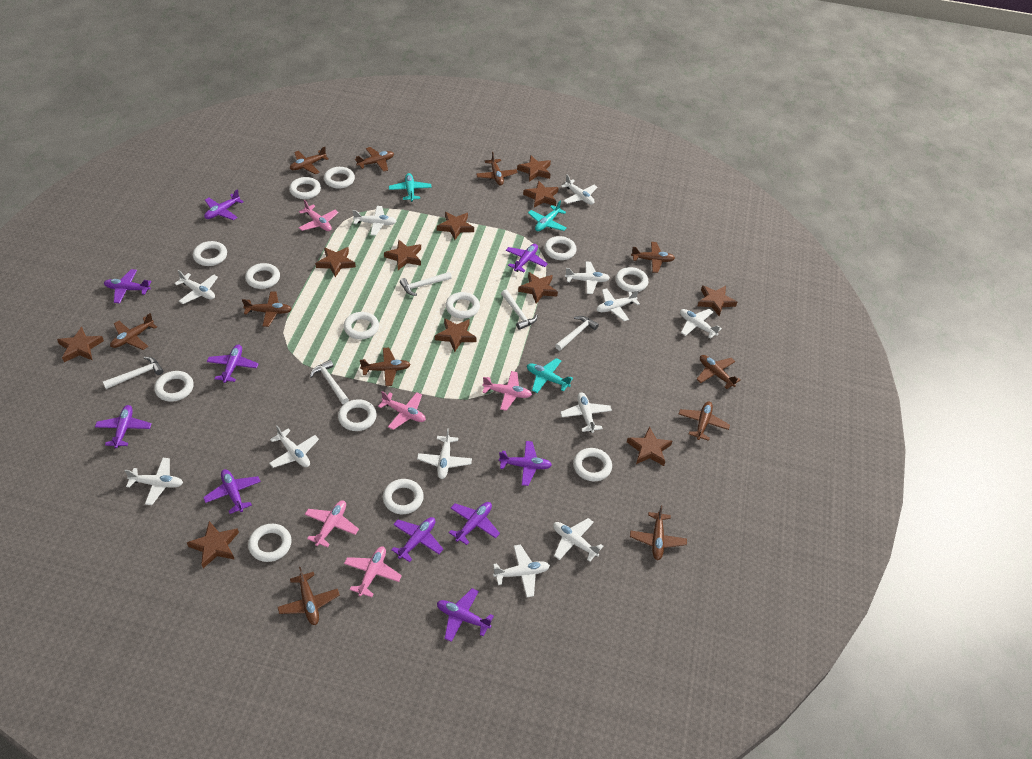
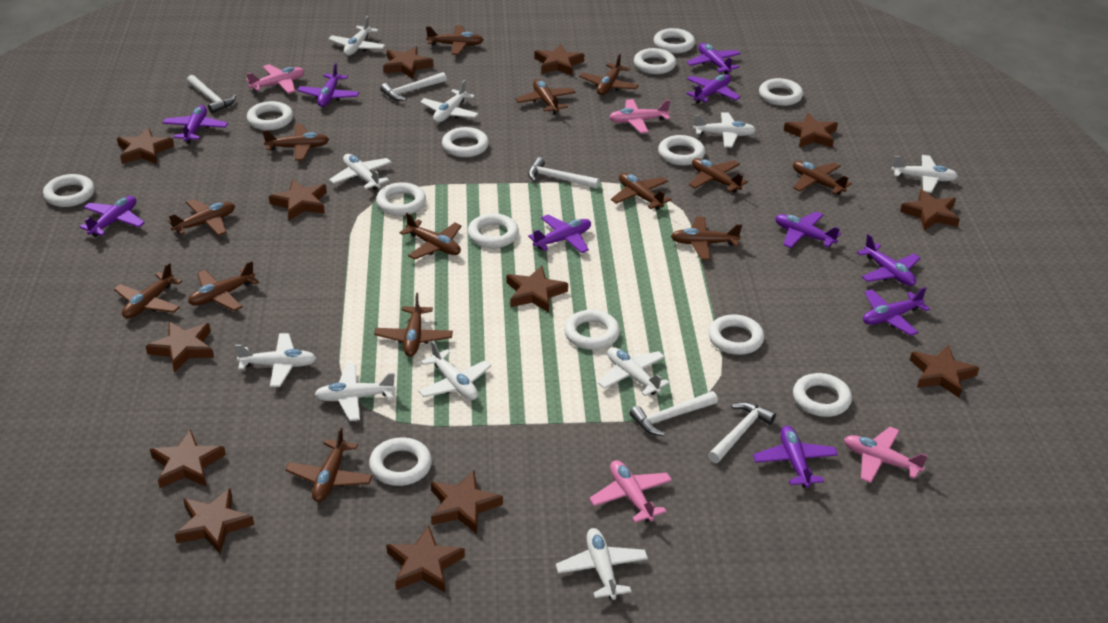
brown plane: [110,313,157,350] [242,291,292,327] [278,567,340,625] [290,147,329,174] [355,147,394,172] [360,348,411,386] [476,152,518,186] [630,505,687,560] [631,242,675,273] [679,401,730,441] [696,355,741,389] = 11 -> [114,262,182,319] [168,199,235,236] [188,261,259,311] [262,124,329,161] [286,426,373,502] [374,293,453,357] [400,213,462,260] [426,26,484,55] [515,79,576,114] [579,54,639,95] [611,173,672,210] [671,217,742,260] [689,158,748,193] [793,161,852,195] = 14
brown star: [57,327,104,362] [187,521,239,568] [315,247,356,277] [384,240,421,270] [435,318,477,352] [437,212,474,240] [517,155,551,182] [518,272,558,304] [523,181,559,208] [627,426,672,466] [698,285,737,316] = 11 -> [117,127,174,164] [146,321,214,372] [150,429,226,488] [175,488,254,554] [269,179,327,221] [383,46,433,79] [386,526,465,592] [431,471,503,534] [507,266,568,313] [534,44,584,76] [784,113,838,148] [900,189,960,230] [910,345,979,398] = 13
pink plane: [298,200,339,231] [305,501,359,547] [344,547,402,597] [378,391,426,430] [482,371,532,411] = 5 -> [246,64,304,94] [589,460,672,523] [609,99,670,133] [844,427,928,483] = 4
turquoise plane: [389,173,432,202] [527,358,573,393] [528,201,567,231] = 3 -> none = 0
white plane: [125,458,183,505] [174,270,218,304] [269,426,319,468] [352,206,397,235] [417,428,472,479] [493,544,550,597] [553,518,604,562] [560,392,612,433] [561,175,598,205] [565,261,610,294] [596,288,640,321] [680,309,722,339] = 12 -> [235,333,316,387] [314,364,396,421] [328,16,385,56] [329,154,392,190] [418,341,491,400] [420,80,479,123] [556,528,648,600] [598,347,670,396] [693,112,756,147] [891,155,958,193] = 10

